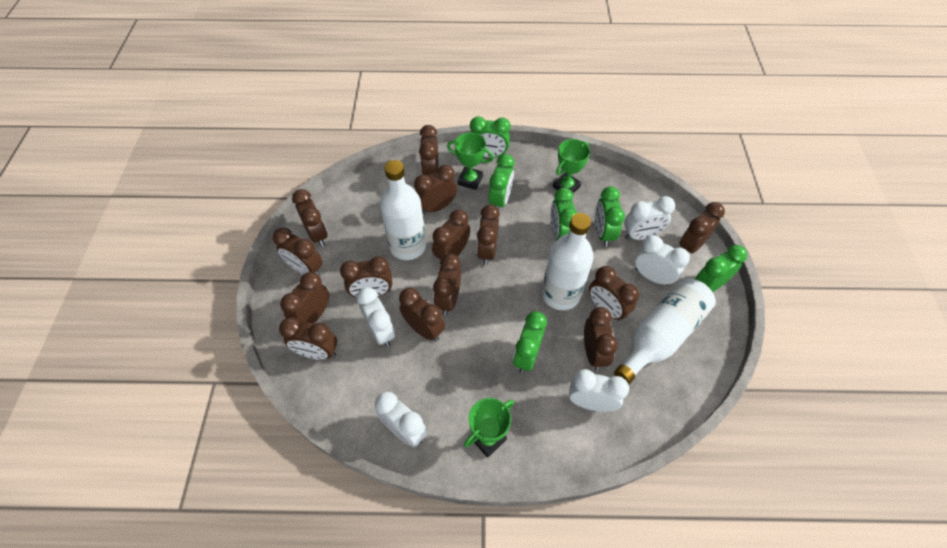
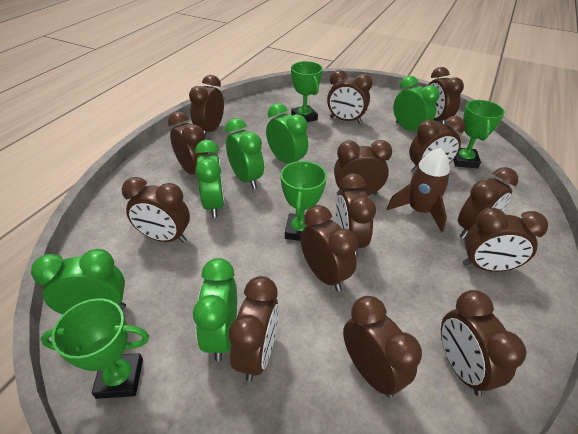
brown rocket: none = 0 -> [387,148,450,232] = 1
green trophy: [447,132,494,190] [464,398,514,457] [553,139,590,193] = 3 -> [40,298,149,399] [281,161,327,241] [291,61,323,122] [453,100,505,168] = 4
white bottle: [380,160,426,260] [542,213,594,310] [614,278,716,385] = 3 -> none = 0
white clock: [357,287,395,347] [375,392,427,447] [569,369,629,412] [624,196,675,240] [635,235,690,286] = 5 -> none = 0

